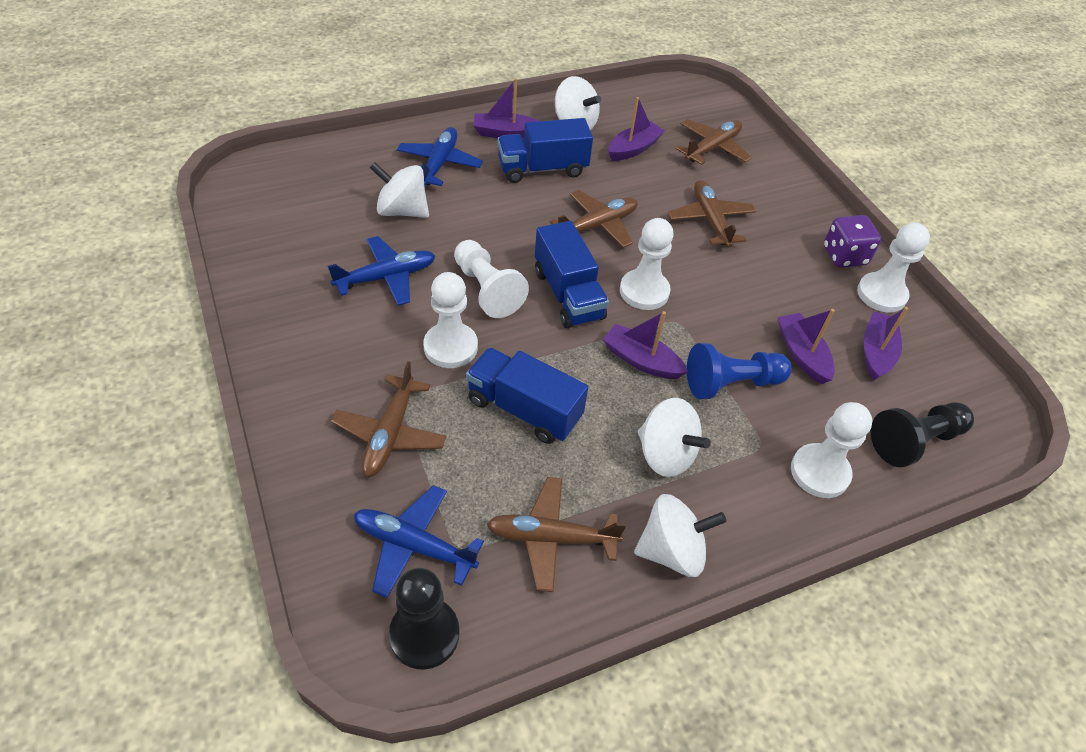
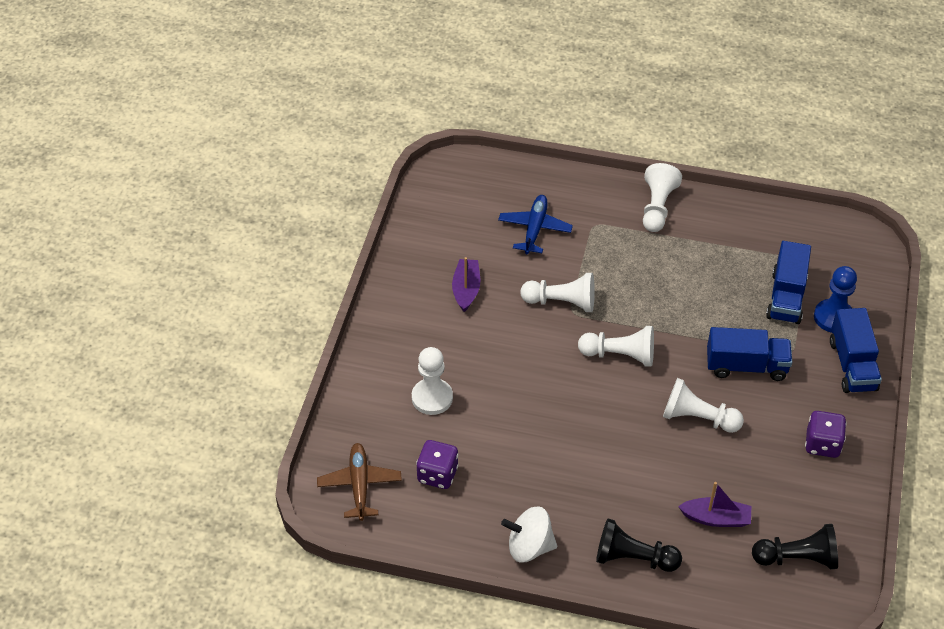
blue plane: [328,236,435,306] [354,485,484,598] [397,127,483,186] = 3 -> [498,195,573,254] = 1
brown plane: [331,361,447,477] [486,477,626,592] [550,190,638,248] [668,180,756,248] [676,119,752,165] = 5 -> [317,443,402,521] = 1
purple boat: [473,78,539,139] [603,311,688,379] [608,97,665,161] [778,309,835,384] [864,307,908,381] = 5 -> [452,257,480,312] [678,482,751,527] = 2
purple dice: [824,215,881,268] = 1 -> [416,440,459,489] [805,411,847,458] = 2
white spinning top: [370,162,429,218] [555,76,601,130] [634,494,727,577] [638,398,711,477] = 4 -> [501,506,557,563] = 1

